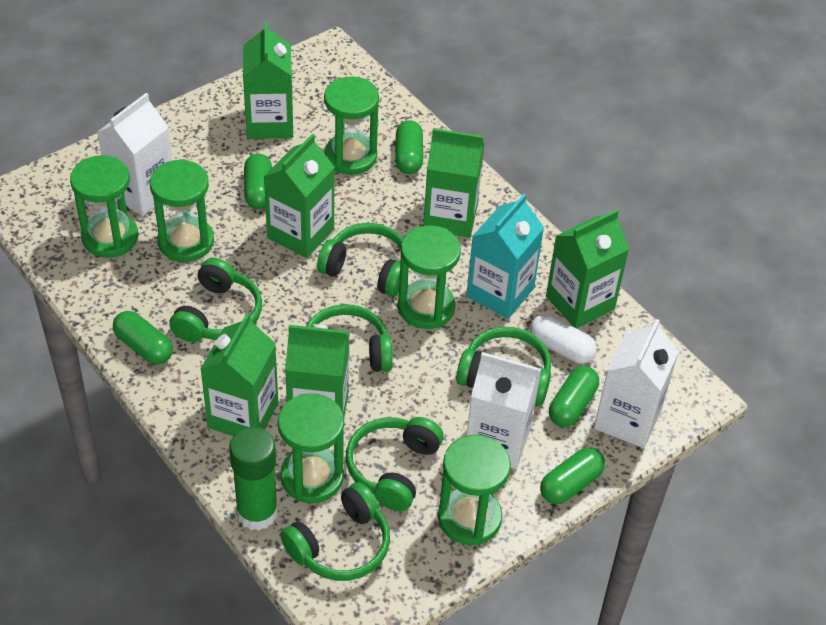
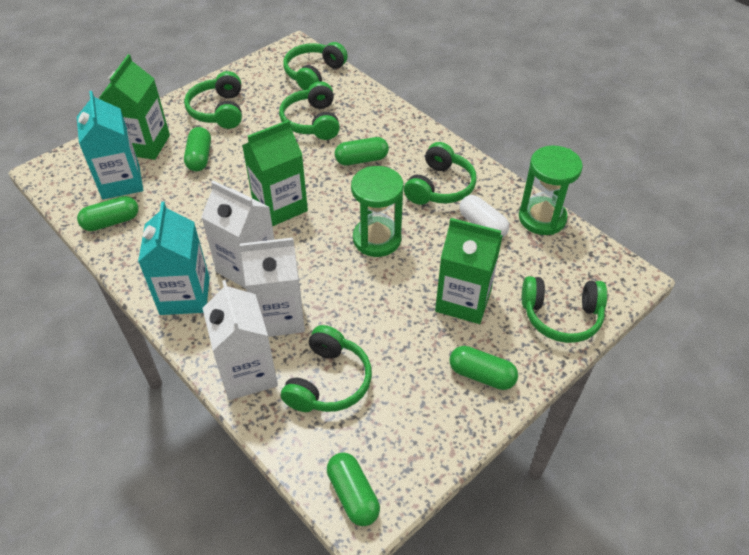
green carton: [201,313,278,436] [243,22,293,139] [264,134,335,258] [285,324,350,417] [423,128,485,238] [546,209,629,329] = 6 -> [99,54,170,160] [242,120,308,226] [435,218,503,324] = 3
green glue stick: [229,427,278,531] = 1 -> none = 0
green hourglass: [70,155,138,258] [150,159,214,262] [278,393,344,503] [324,77,379,175] [398,225,461,329] [438,435,511,545] = 6 -> [351,166,404,257] [519,145,583,235] = 2
turquoise carton: [466,194,544,319] = 1 -> [77,91,143,199] [138,202,210,315] = 2

